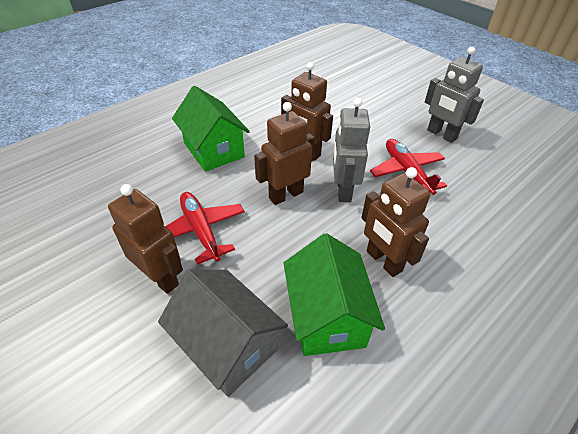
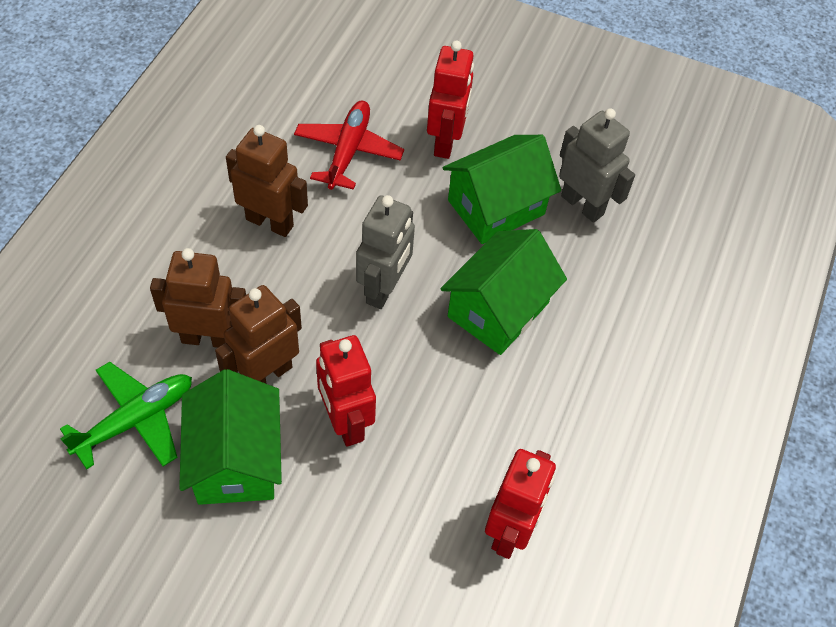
brown robot: [108,184,183,294] [254,102,315,205] [281,62,333,161] [361,167,431,277] = 4 -> [150,248,246,348] [215,285,302,384] [226,125,308,237] = 3
green house: [172,86,250,172] [283,233,385,356] = 2 -> [179,369,282,505] [440,229,567,355] [443,135,561,244] = 3
green plane: none = 0 -> [60,362,192,470] = 1
grey house: [158,270,288,397] = 1 -> none = 0
red plane: [165,192,245,265] [370,139,447,195] = 2 -> [294,101,404,190] = 1
red robot: none = 0 -> [316,335,376,447] [427,40,474,159] [485,449,556,559] = 3

